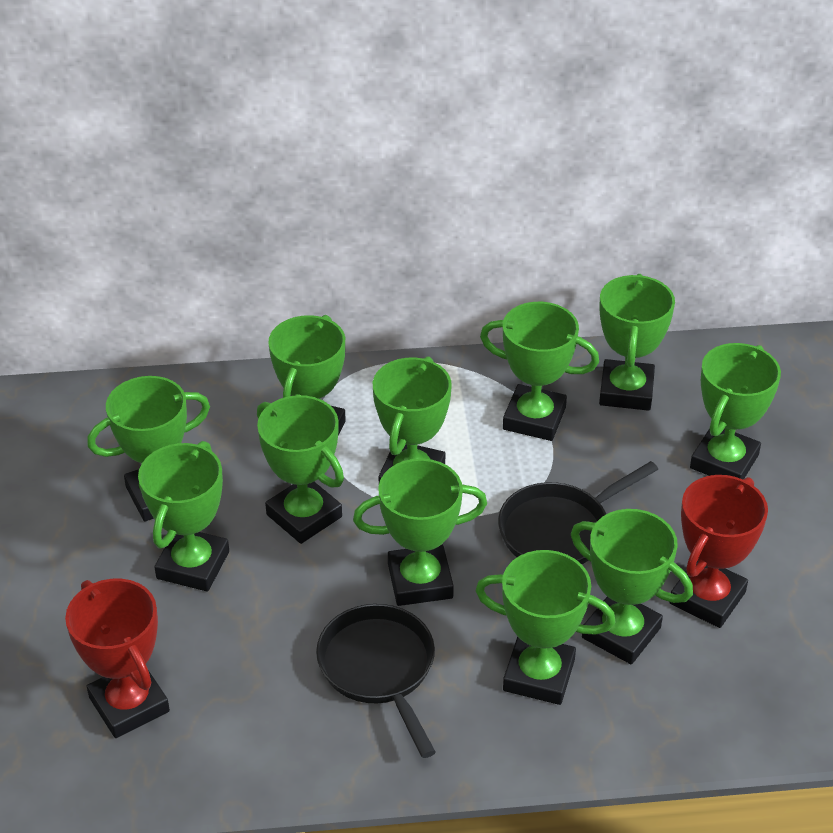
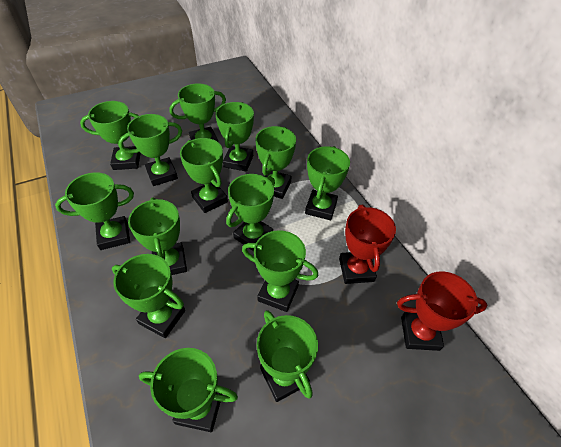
black pan: [316,604,436,758] [498,461,658,564] = 2 -> none = 0
green trophy: [87,376,210,522] [138,441,229,591] [257,395,344,544] [268,315,346,435] [353,458,487,606] [373,356,452,483] [475,550,615,705] [480,302,599,441] [571,509,693,664] [599,274,675,411] [690,343,781,479] = 11 -> [55,172,134,250] [80,101,140,170] [112,254,185,338] [118,114,182,186] [128,198,187,275] [139,348,238,432] [169,83,226,143] [180,138,228,213] [215,102,254,172] [226,174,275,251] [242,230,319,312] [255,126,296,199] [257,310,318,402] [305,146,350,220] = 14

